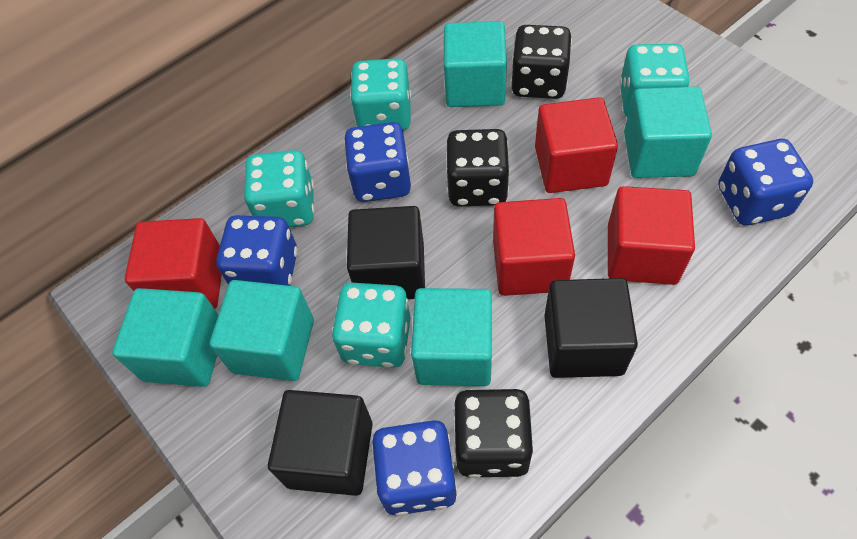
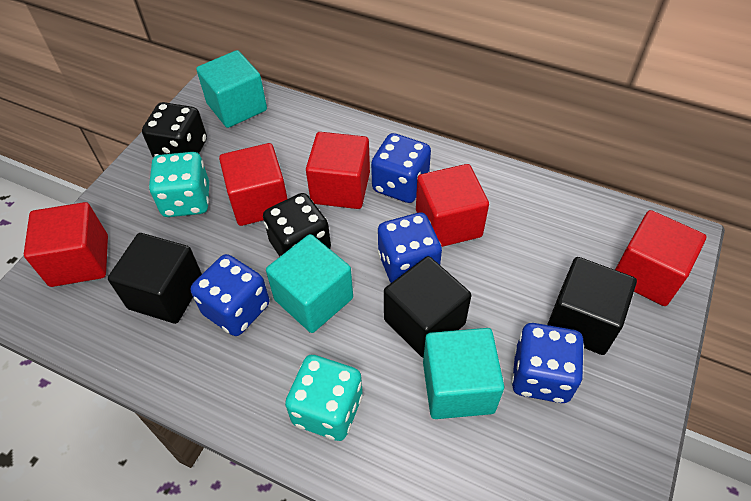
black dice: [446,129,509,206] [453,389,534,478] [511,25,572,99] = 3 -> [142,102,207,158] [263,193,331,256] = 2
red cube: [125,218,222,309] [493,198,575,296] [535,97,618,193] [608,186,695,285] = 4 -> [24,202,108,287] [219,143,288,226] [306,132,370,209] [416,164,489,247] [615,210,706,306] = 5
turquoise cube: [112,288,219,387] [210,280,314,381] [411,288,492,386] [444,21,507,107] [624,86,712,178] = 5 -> [196,50,267,128] [266,234,353,333] [423,328,504,419] = 3
turquoise dice: [244,150,314,227] [332,283,411,368] [350,58,411,131] [619,44,690,117] = 4 -> [149,152,209,217] [285,355,363,441] = 2

